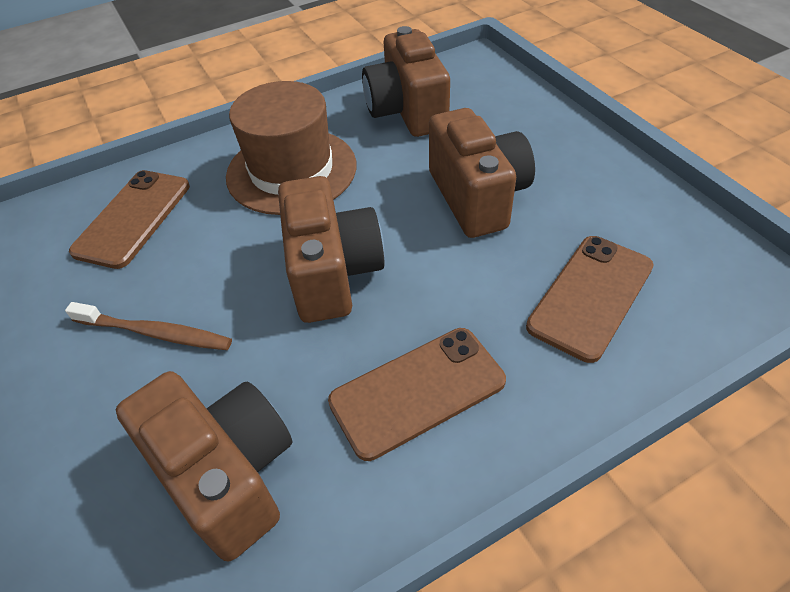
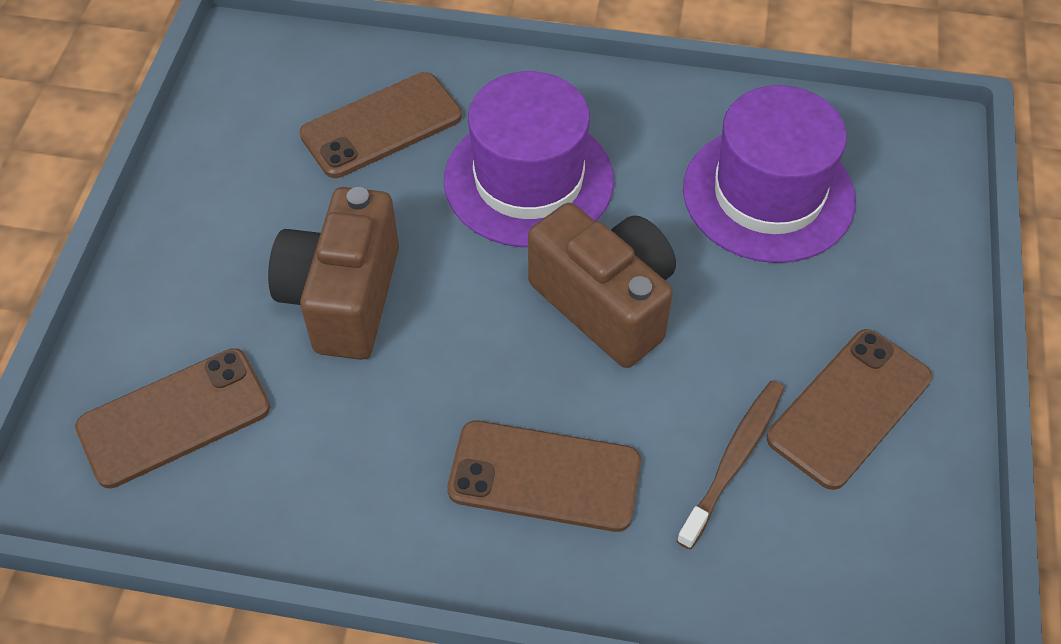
brown camera: [116,371,292,562] [278,176,385,323] [362,26,450,137] [429,108,535,238] = 4 -> [268,187,399,360] [528,203,676,368] = 2
brown hat: [226,81,356,215] = 1 -> none = 0
brown phone: [69,170,190,269] [328,328,506,461] [526,236,654,363] = 3 -> [75,348,270,488] [299,72,462,178] [447,421,641,532] [767,329,932,490] = 4
purple hat: none = 0 -> [444,71,614,247] [683,85,856,263] = 2

